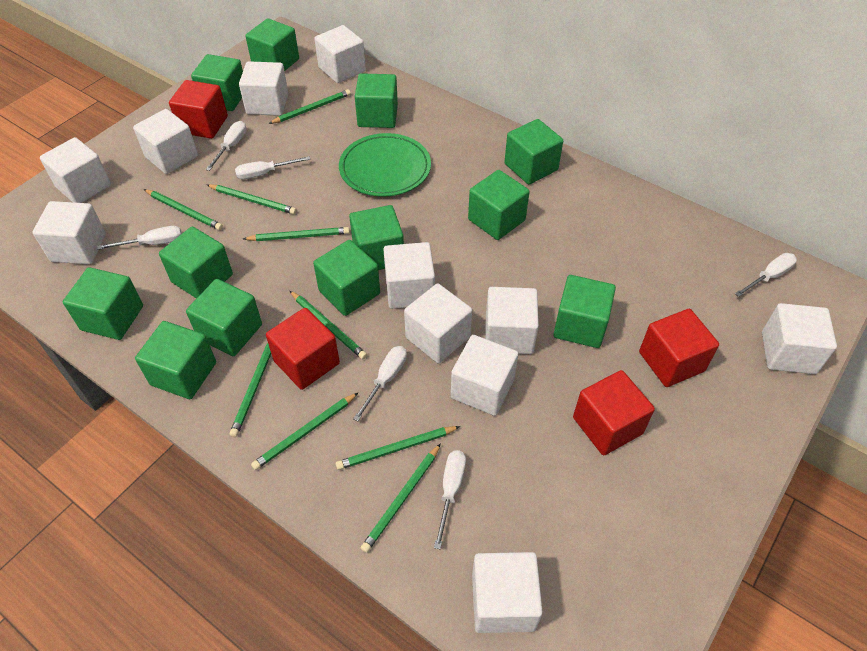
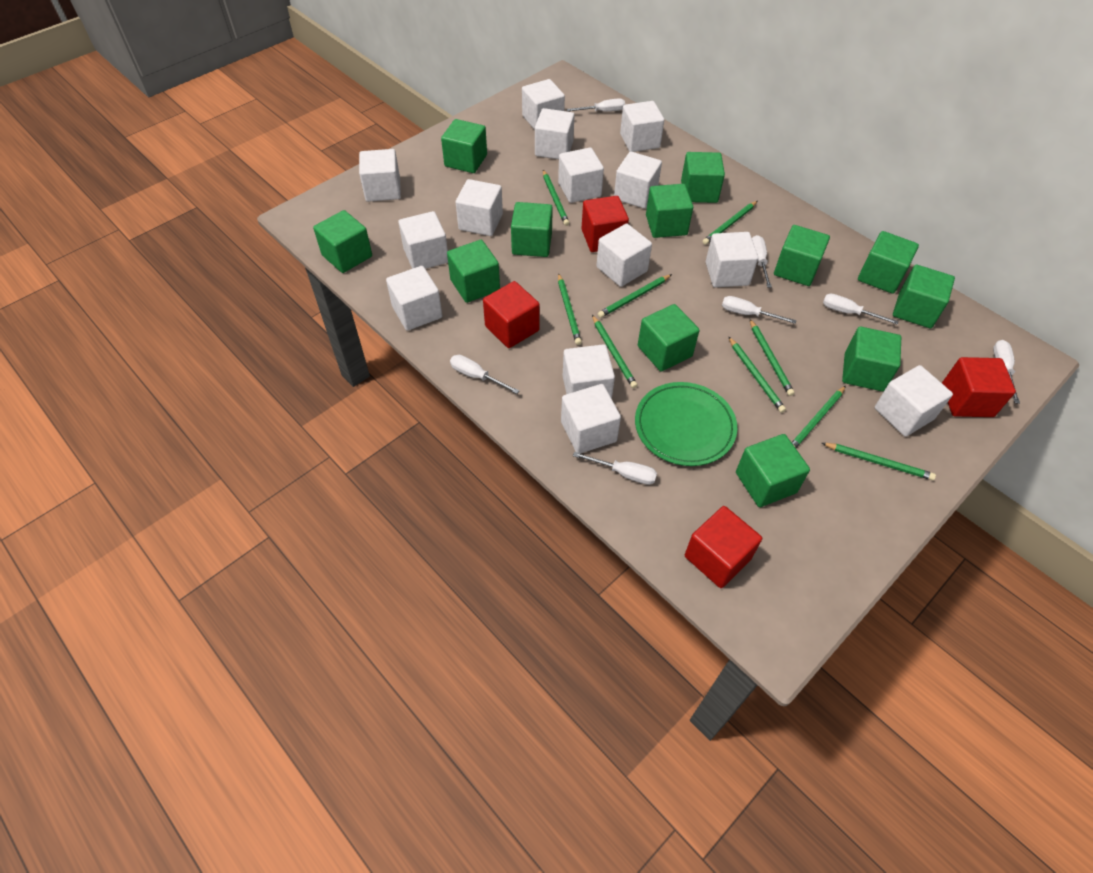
white cube: [32,201,106,264] [40,137,111,203] [133,109,198,174] [239,61,288,116] [314,25,366,83] [383,242,435,309] [404,283,472,363] [451,335,518,416] [472,552,543,633] [485,287,539,354] [762,303,837,374] = 11 -> [359,149,401,202] [386,266,442,331] [398,211,448,269] [456,179,503,236] [522,79,565,130] [535,108,575,159] [558,147,604,203] [561,384,621,453] [563,344,615,399] [596,224,652,287] [614,151,662,209] [620,101,664,152] [706,232,758,287] [875,365,953,437] = 14
white screwdriver: [97,226,182,250] [206,121,247,171] [235,156,310,179] [353,346,407,421] [434,450,466,549] [735,253,797,297] = 6 -> [450,355,520,394] [567,99,625,112] [573,452,657,485] [722,296,796,324] [752,235,772,288] [823,294,898,324] [993,340,1020,404] = 7

